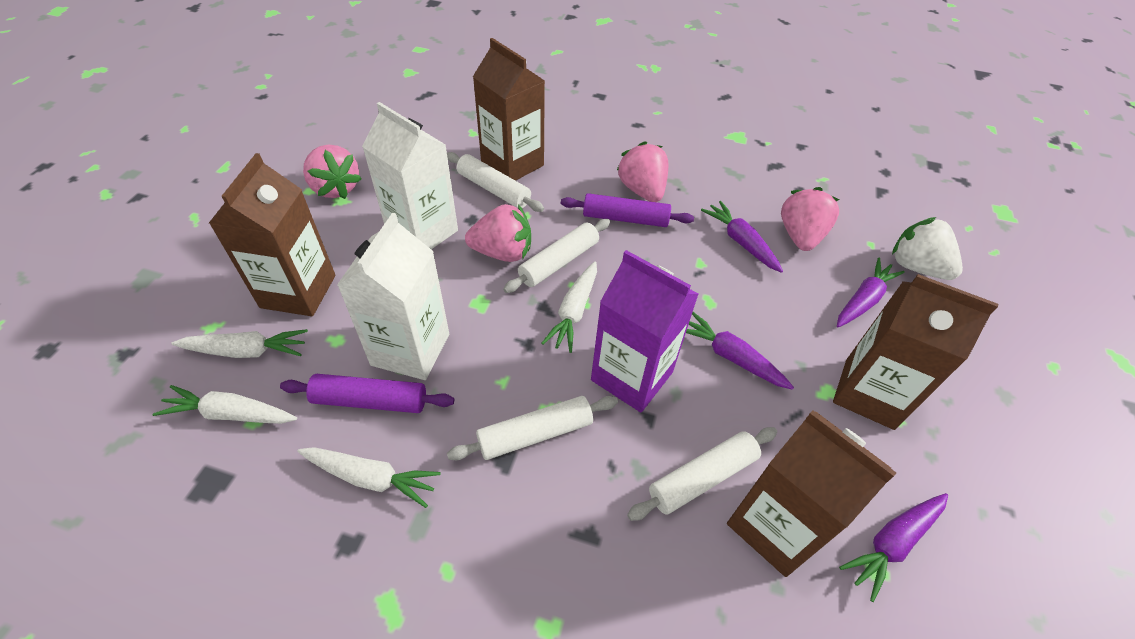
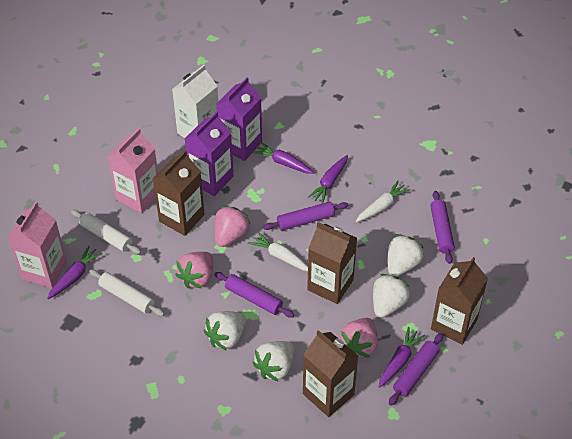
pink carton: none = 0 -> [8,202,67,288] [107,128,158,213] = 2
pink strawberry: [303,145,362,199] [465,204,531,262] [617,141,668,202] [781,187,839,251] = 4 -> [175,252,213,288] [215,206,251,247] [340,318,378,358] = 3
purple carton: [591,250,699,412] = 1 -> [185,111,234,196] [216,77,262,161] = 2
purple rolling pin: [280,374,454,413] [561,193,694,227] = 2 -> [214,272,294,318] [263,202,348,231] [389,333,443,406] [430,191,455,264] = 4
white carrot: [153,385,297,424] [171,329,308,358] [297,447,441,508] [542,261,597,353] = 4 -> [248,232,308,271] [356,180,411,222] = 2
white carton: [337,213,449,380] [362,102,458,249] = 2 -> [172,65,218,138] = 1
white rolling pin: [447,152,544,212] [447,396,618,460] [503,219,610,293] [627,427,777,521] = 4 -> [71,210,141,254] [89,269,164,316] = 2
white strawberry: [892,217,963,280] = 1 -> [204,311,246,351] [253,341,294,382] [373,274,410,318] [388,234,424,276] = 4

